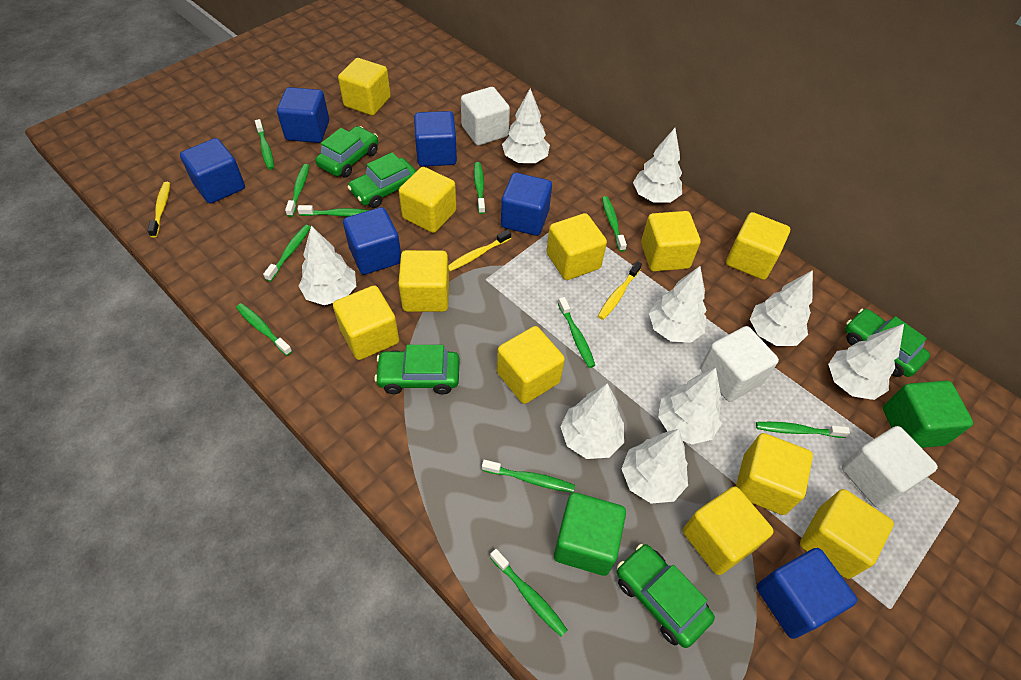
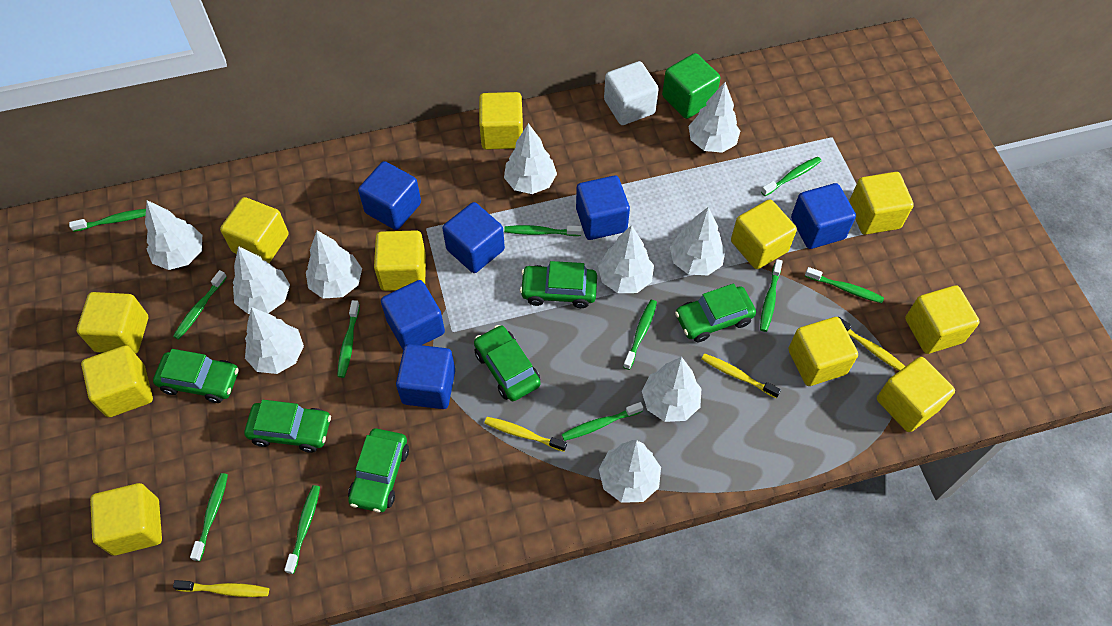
green car: [315,126,378,178] [348,152,416,208] [374,345,459,395] [617,544,715,648] [845,309,930,377] = 5 -> [153,349,239,403] [244,400,331,453] [348,428,409,512] [474,325,541,401] [520,261,597,308] [675,283,756,342] = 6
green cube: [554,492,626,576] [883,381,973,448] = 2 -> [662,53,721,119] = 1
white cube: [461,87,510,145] [700,326,779,402] [842,426,938,508] = 3 -> [604,61,659,125] = 1
white tree: [299,226,356,305] [502,88,550,163] [560,383,624,459] [622,429,688,504] [633,128,682,202] [649,266,706,343] [658,368,722,445] [750,270,813,346] [828,324,904,400] = 9 -> [145,200,202,270] [233,246,290,314] [245,307,304,374] [306,230,362,299] [504,123,557,194] [598,225,654,293] [599,440,661,503] [642,357,702,422] [670,207,726,275] [689,82,740,153] = 10
yellow toothbrush: [147,182,170,238] [448,230,511,272] [598,262,642,320] = 3 -> [173,580,269,597] [484,417,567,452] [702,353,781,398] [839,317,906,371] = 4

